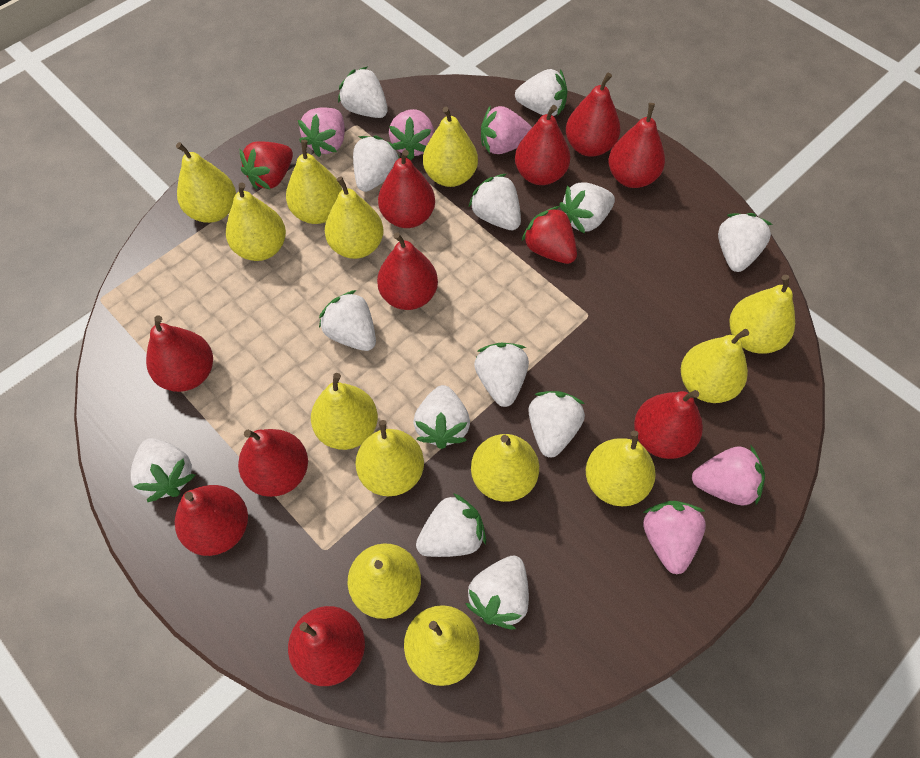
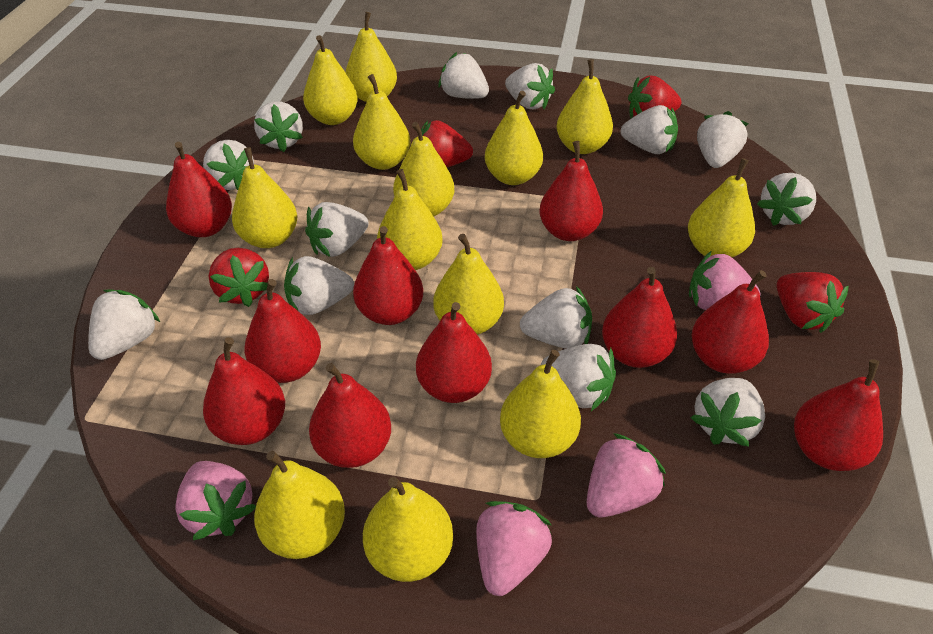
pink strawberry: [298,107,345,157] [389,109,434,160] [481,106,532,154] [643,501,706,574] [692,446,765,505] = 5 -> [176,461,256,540] [476,501,552,596] [587,433,666,517] [689,251,761,310] = 4
red strawberry: [240,141,293,190] [522,206,577,264] = 2 -> [208,248,269,307] [421,120,473,167] [628,75,681,118] [777,272,849,333] = 4

